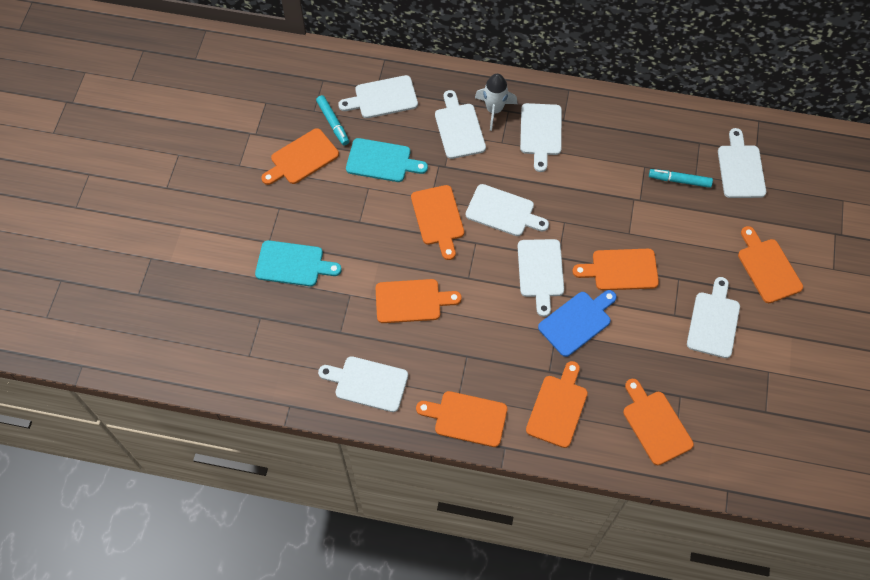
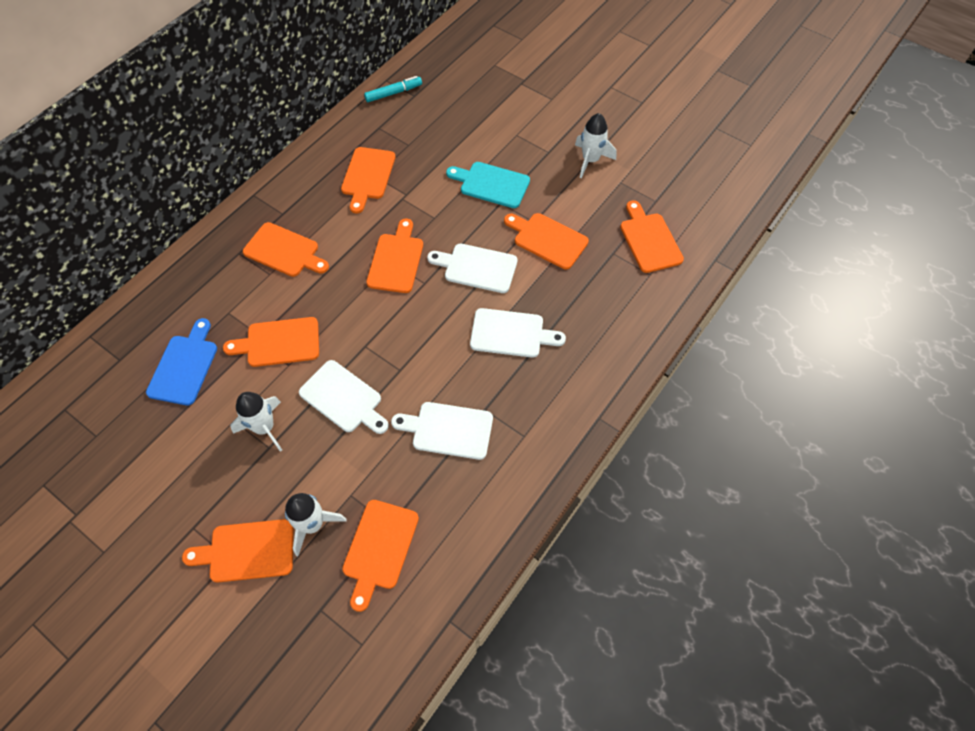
turquoise cutting board: [255,240,342,286] [346,138,428,182] = 2 -> [446,162,530,208] = 1
turquoise marker: [316,95,349,146] [649,169,713,188] = 2 -> [364,76,422,102] = 1
white cutting board: [318,356,408,412] [338,75,418,118] [435,90,486,159] [466,184,549,236] [517,239,564,317] [520,103,562,172] [687,277,740,358] [718,128,766,198] = 8 -> [299,360,389,434] [391,402,493,460] [427,244,518,293] [470,308,566,358] = 4
white rocket: [475,74,517,131] = 1 -> [230,392,282,451] [285,493,347,556] [575,113,617,178] = 3

